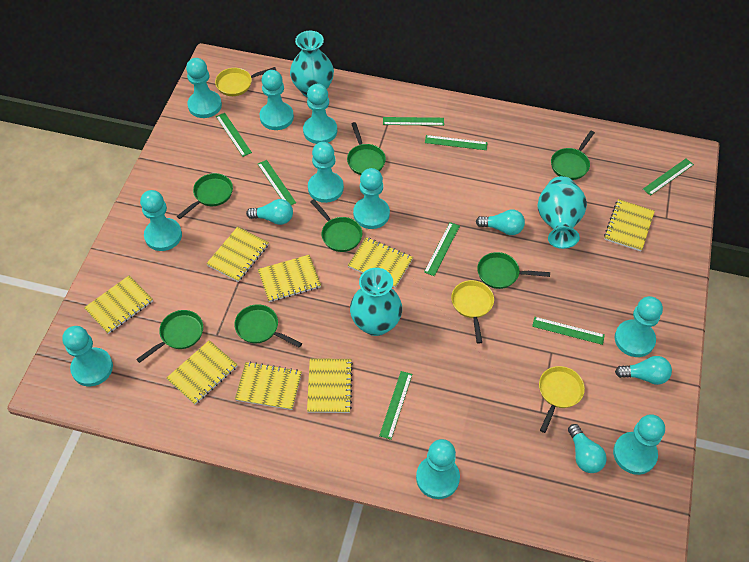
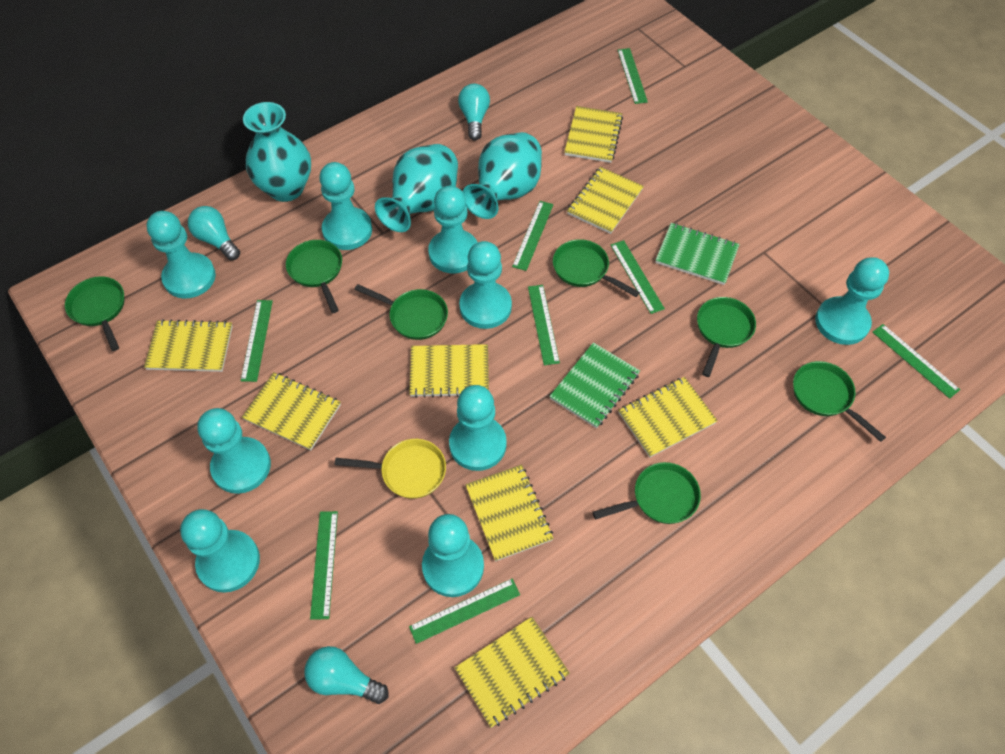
green notebook: none = 0 -> [549,342,640,428] [655,223,740,285] = 2
turquoise light bulb: [246,199,293,225] [476,209,525,235] [568,424,607,473] [615,356,672,385] = 4 -> [188,206,240,260] [304,646,389,704] [458,84,490,140] = 3
turquoise pawn: [62,326,113,386] [140,190,182,251] [186,58,222,118] [259,70,294,130] [303,84,337,144] [308,142,344,203] [353,168,390,229] [416,439,460,499] [613,414,665,475] [615,296,663,357] = 10 -> [146,211,216,299] [180,509,260,593] [197,408,271,494] [319,162,372,250] [422,514,484,597] [428,186,478,273] [449,385,507,471] [459,241,512,329] [815,257,889,345] = 9
yellow pan: [215,67,276,96] [451,280,494,344] [539,366,585,433] = 3 -> [335,439,446,499] = 1

